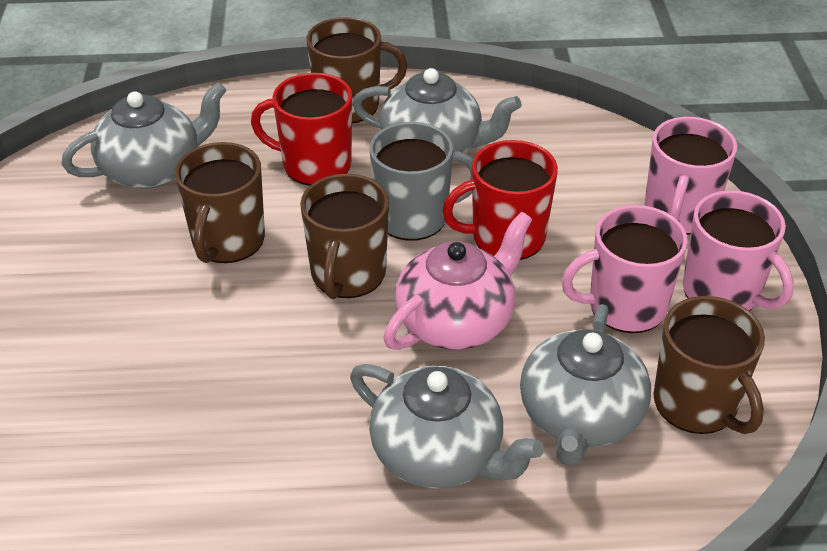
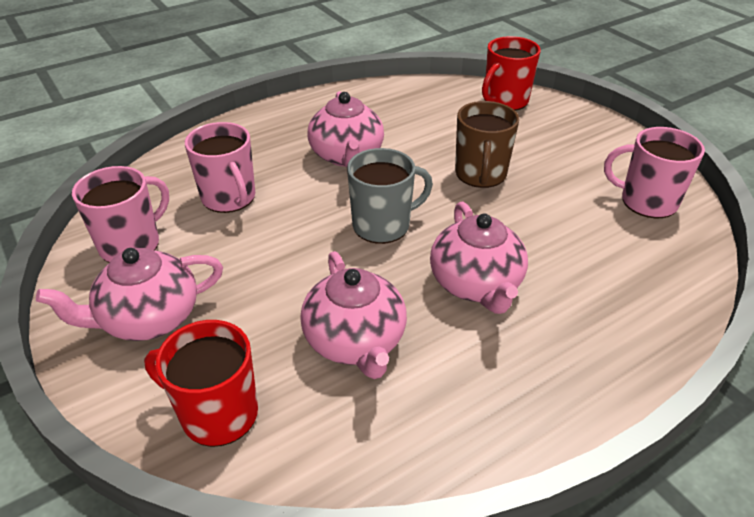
brown mug: [175,142,265,263] [300,174,389,299] [307,17,407,124] [653,296,765,434] = 4 -> [455,101,519,188] = 1
grey teapot: [62,82,227,189] [350,364,544,489] [352,68,522,153] [520,304,651,466] = 4 -> none = 0
pink teapot: [383,212,532,350] = 1 -> [36,248,223,341] [300,251,407,379] [307,92,384,167] [430,202,528,314] = 4

